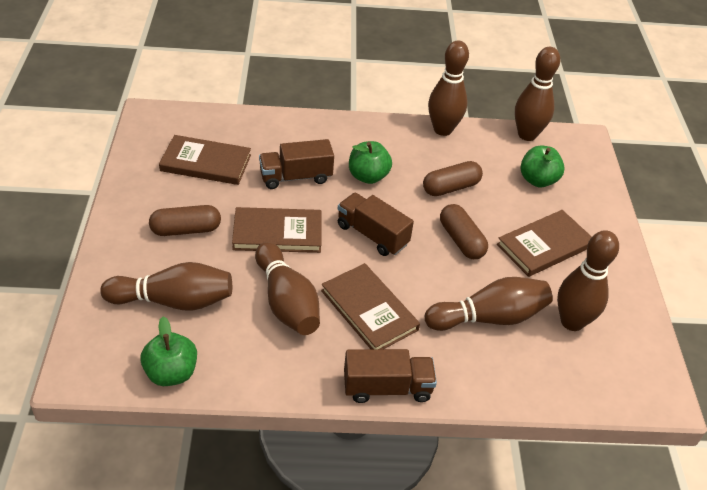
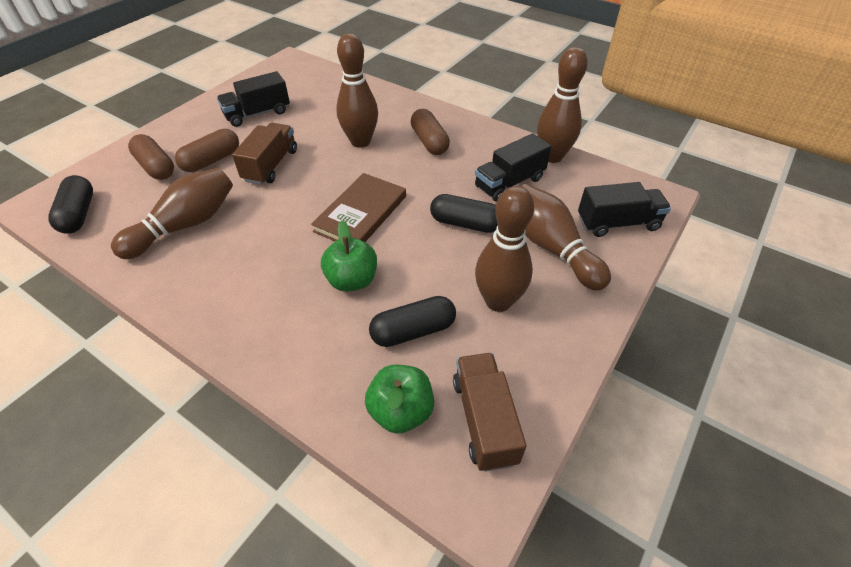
black capsule: none = 0 -> [48,175,93,234] [369,296,456,347] [430,194,498,233] = 3
black truck: none = 0 -> [217,71,290,127] [475,133,552,202] [578,182,671,237] = 3
brown book: [159,135,251,185] [232,207,321,253] [321,263,420,349] [497,210,592,277] = 4 -> [311,173,406,242] = 1
brown bowling pin: [100,262,232,311] [255,242,320,335] [425,277,553,331] [428,40,469,136] [515,47,560,141] [557,230,619,331] = 6 -> [111,168,233,259] [336,33,378,148] [475,186,534,312] [520,184,611,291] [537,47,588,163] = 5
brown truck: [259,139,334,189] [338,193,414,256] [344,349,437,403] = 3 -> [232,123,297,185] [453,353,527,472] = 2
green apple: [140,317,197,386] [349,141,392,184] [521,146,565,187] = 3 -> [321,221,377,292] [365,365,434,434] = 2

